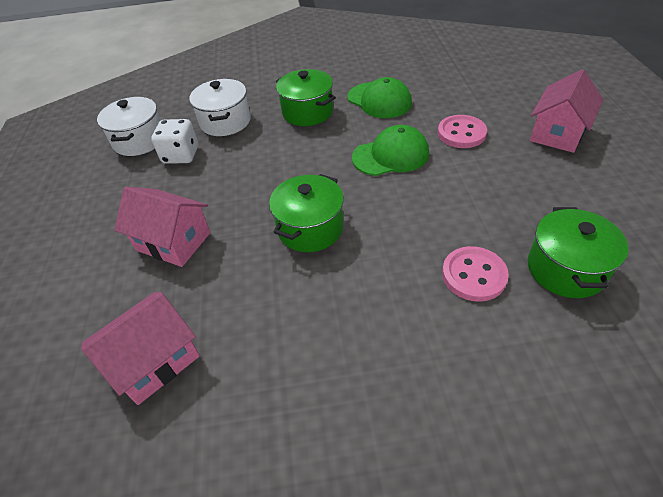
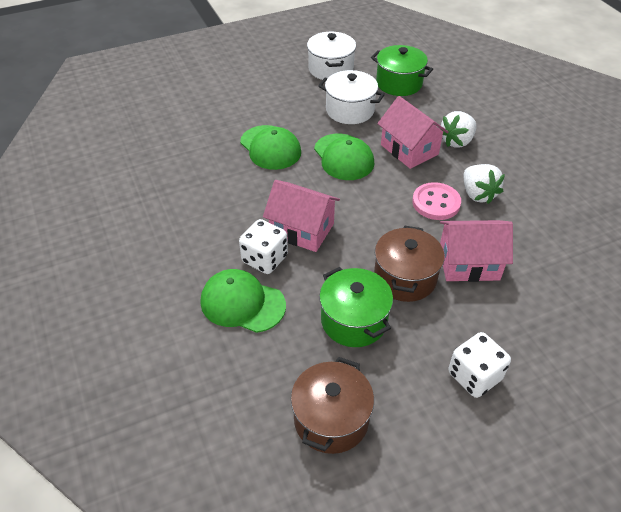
brown pot: none = 0 -> [291,357,374,454] [374,226,444,302] = 2
green cap: [347,77,412,118] [352,125,429,176] = 2 -> [201,269,286,333] [240,125,301,170] [314,133,374,180] = 3
green pot: [269,174,344,252] [276,69,336,126] [528,207,628,298] = 3 -> [319,267,393,347] [371,45,433,96] = 2
pink button: [438,115,487,148] [442,246,509,302] = 2 -> [412,182,461,220] = 1
white dice: [151,119,198,164] = 1 -> [239,219,288,274] [448,332,511,398] = 2
white strawberry: none = 0 -> [441,111,476,148] [464,164,505,204] = 2

